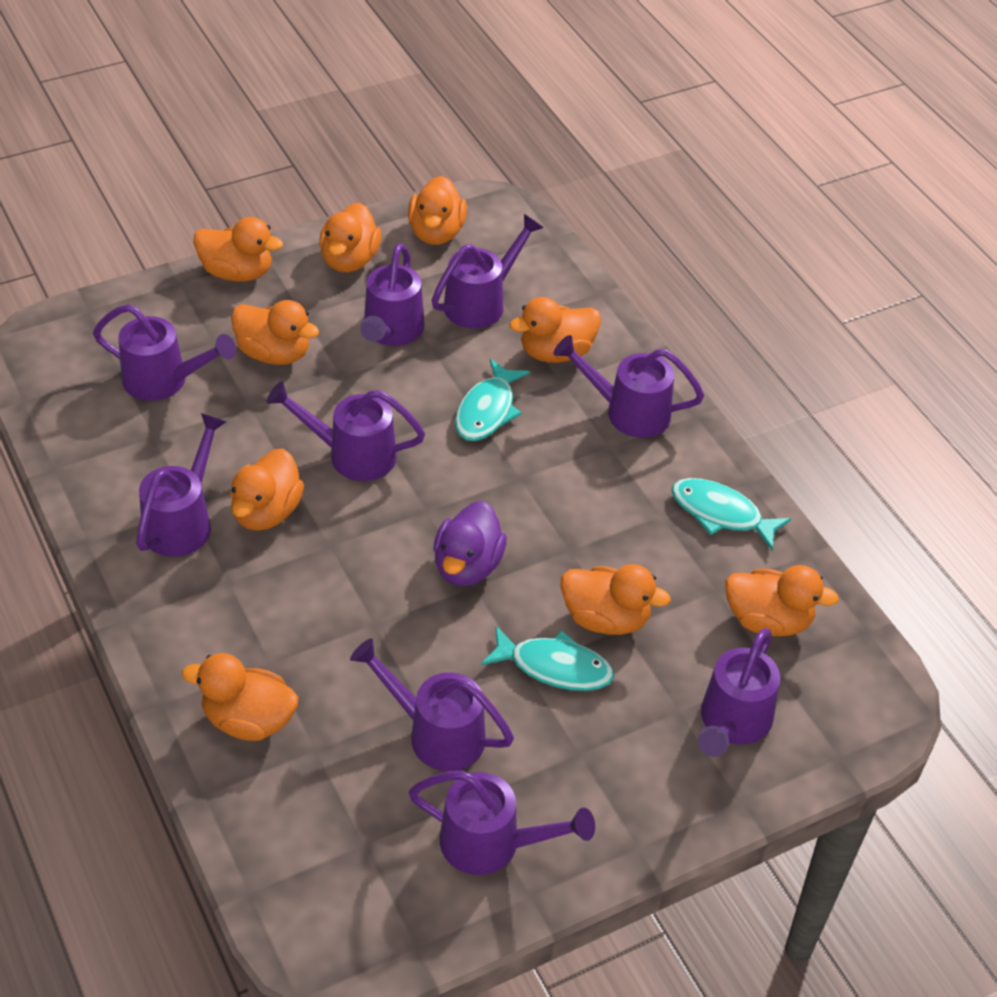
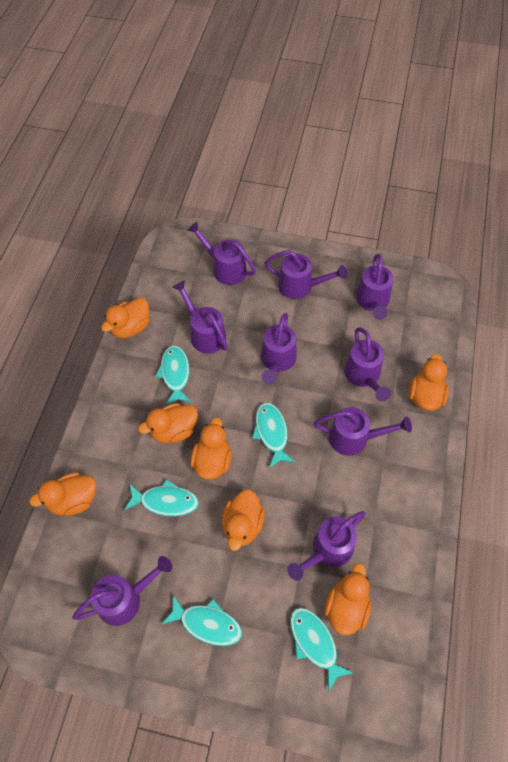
orange duck: [182,653,298,741] [193,217,283,282] [230,449,304,531] [231,300,319,365] [319,202,381,272] [408,176,467,245] [509,297,601,363] [561,564,671,635] [725,565,839,636] = 9 -> [29,472,96,516] [101,297,149,338] [138,403,198,443] [190,417,232,480] [222,489,265,551] [325,563,371,636] [409,354,449,411] = 7
purple duck: [433,501,507,586] = 1 -> none = 0
turquoise fish: [455,359,530,441] [481,626,614,691] [671,478,791,550] = 3 -> [124,479,199,516] [155,345,191,405] [162,595,242,646] [252,403,295,468] [290,607,353,691] = 5

